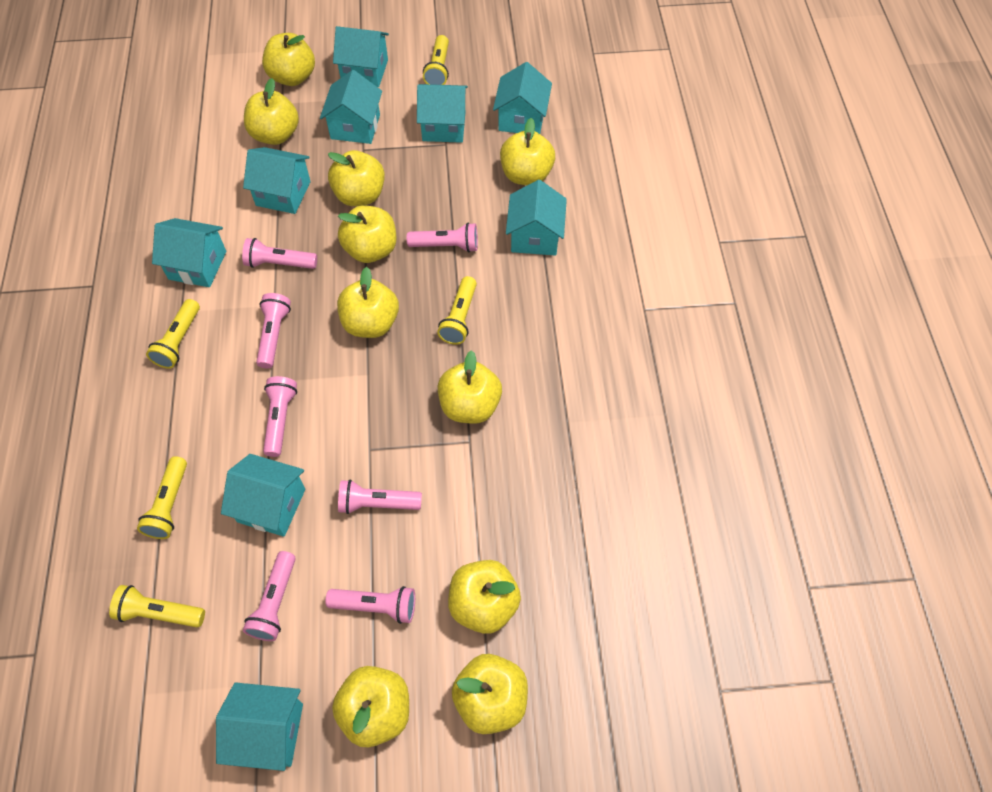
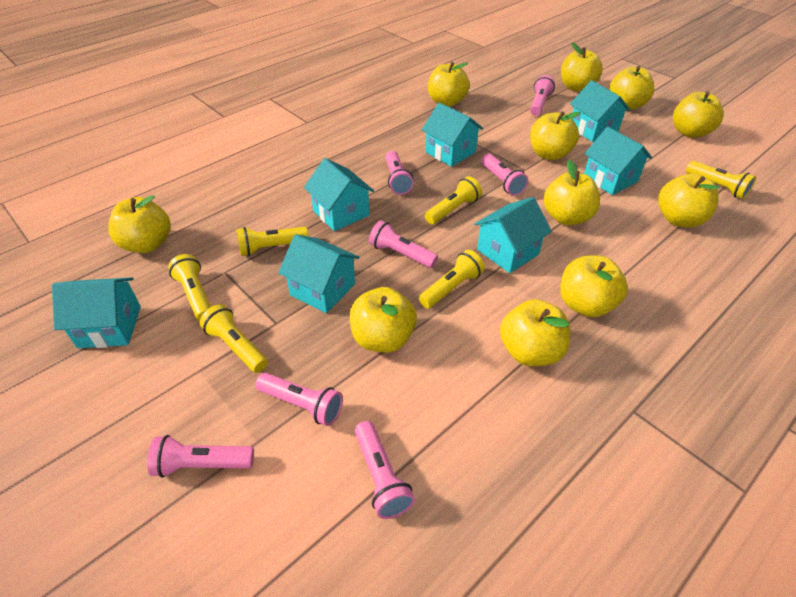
turquoise house: [152,218,226,287] [216,682,303,771] [221,454,305,537] [243,147,311,214] [320,70,382,144] [333,26,389,87] [417,84,468,143] [493,62,552,134] [506,180,567,256] = 9 -> [52,277,141,348] [278,234,360,313] [304,158,374,231] [422,103,484,167] [474,197,552,273] [570,80,630,142] [584,127,652,195] = 7
yellow apple: [244,78,299,145] [262,33,315,86] [328,150,385,206] [332,666,409,747] [337,267,399,338] [338,206,396,263] [438,350,502,424] [448,560,521,634] [452,654,528,734] [500,118,555,185] = 10 -> [108,195,171,253] [350,287,417,353] [428,62,470,107] [500,299,571,366] [530,111,581,160] [543,160,600,225] [560,255,628,317] [561,42,603,92] [609,66,654,110] [658,174,720,227] [673,92,723,138] = 11
yellow flashlight: [109,585,205,627] [137,456,187,539] [146,299,200,369] [423,35,449,85] [437,276,477,345] = 5 -> [168,254,211,321] [200,304,268,373] [237,227,309,256] [419,250,485,309] [425,176,482,224] [686,161,756,199] = 6

